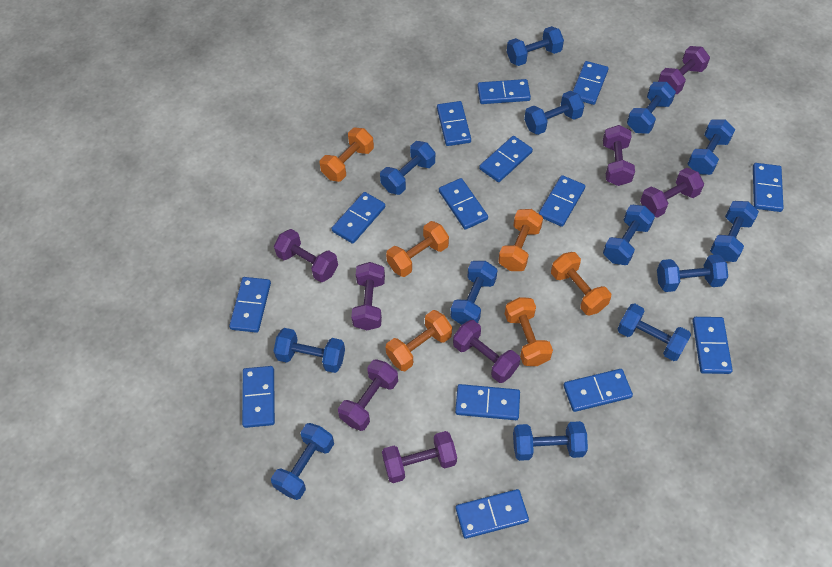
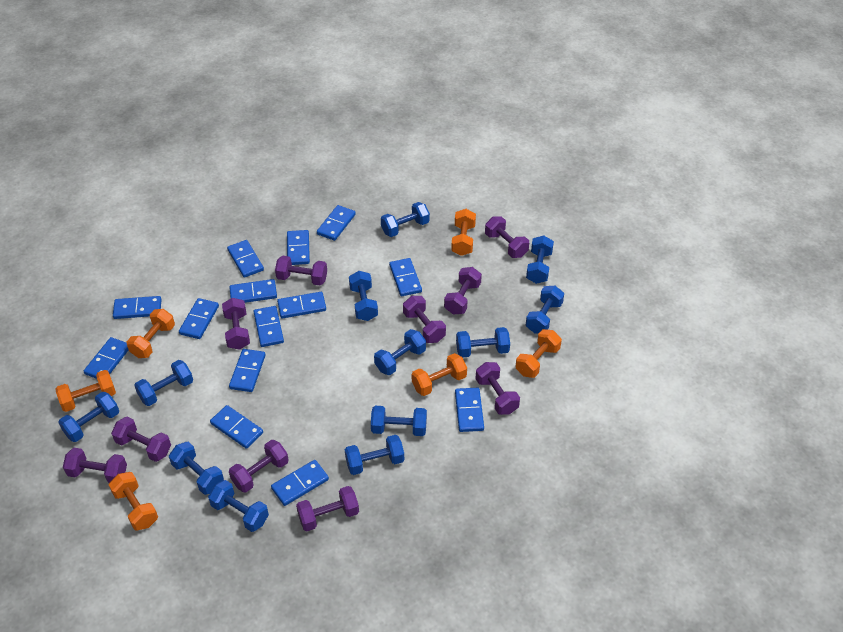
blue dumbbell: [271,423,334,500] [274,328,345,373] [380,141,435,195] [450,261,497,325] [507,26,564,66] [513,421,588,461] [524,91,584,135] [603,205,655,265] [618,303,691,361] [627,82,676,134] [657,254,728,292] [688,120,735,175] [710,201,759,262] = 13 -> [58,392,119,442] [134,360,193,406] [169,442,224,495] [208,480,269,532] [345,435,404,475] [349,271,378,321] [371,406,427,436] [374,329,426,375] [381,202,430,237] [456,327,510,357] [526,236,554,284] [526,286,564,333] = 12
purple dumbbell: [274,229,338,282] [338,359,398,431] [351,262,385,330] [382,431,457,483] [453,320,520,383] [603,125,635,186] [640,168,704,218] [658,46,710,94] = 8 -> [63,448,127,483] [111,417,171,462] [222,298,250,350] [229,440,288,492] [275,255,327,286] [296,486,359,531] [403,296,446,343] [444,267,482,315] [476,362,520,415] [485,216,529,258] = 10

